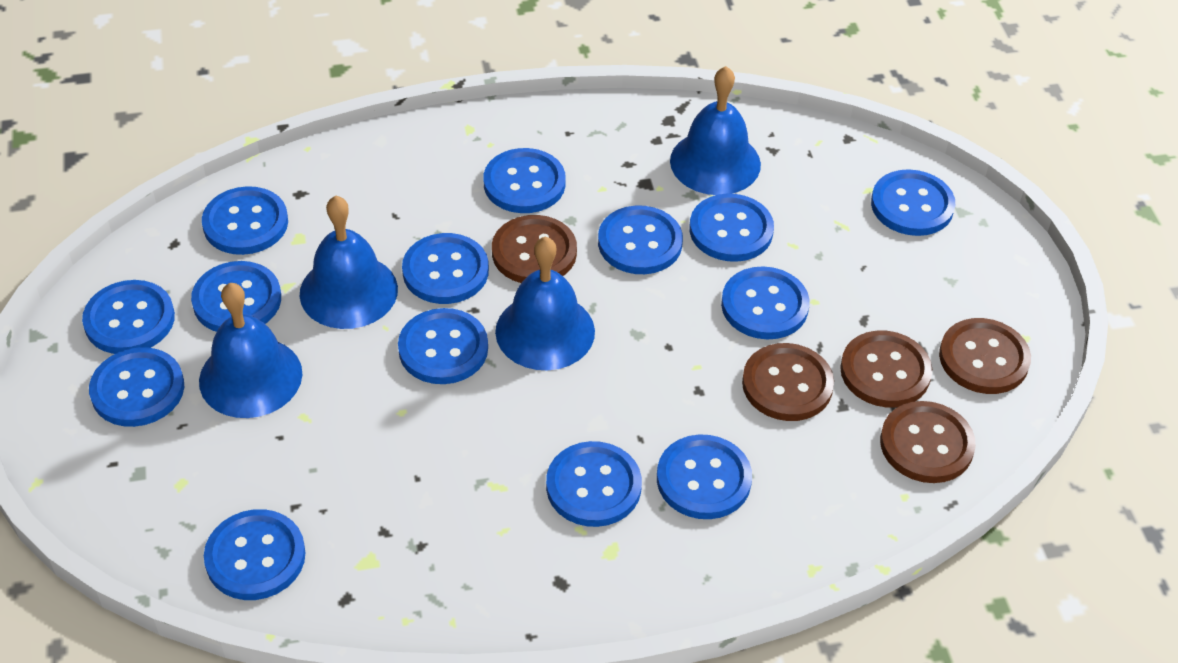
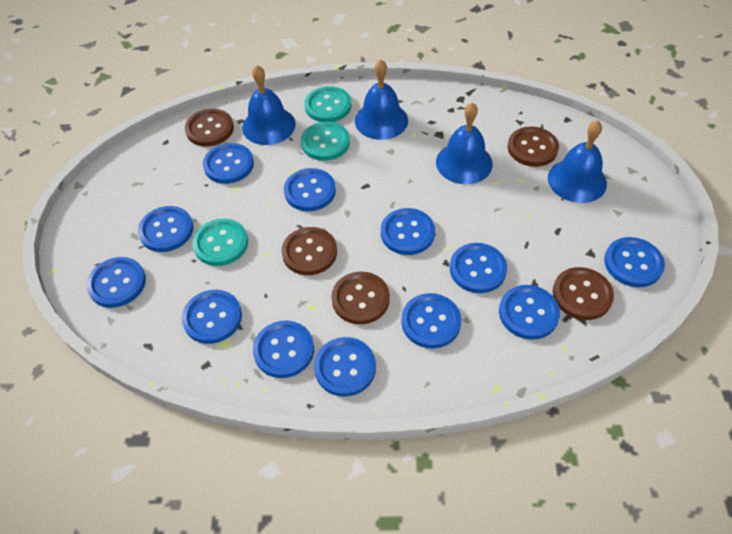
blue button: [82,280,175,354] [89,347,184,427] [191,261,281,332] [202,186,288,255] [204,509,306,600] [398,308,488,384] [402,233,489,304] [483,148,566,213] [546,441,642,527] [598,205,683,274] [657,434,752,519] [690,194,774,262] [721,266,810,339] [871,169,955,236] = 14 -> [87,257,146,308] [138,206,193,252] [182,290,242,344] [203,143,254,184] [253,321,314,378] [284,168,336,211] [314,337,376,397] [381,208,435,255] [401,293,461,349] [450,243,507,293] [499,285,560,340] [604,237,665,287] = 12
turquoise button: none = 0 -> [192,218,248,266] [301,121,350,161] [304,86,351,122] = 3

